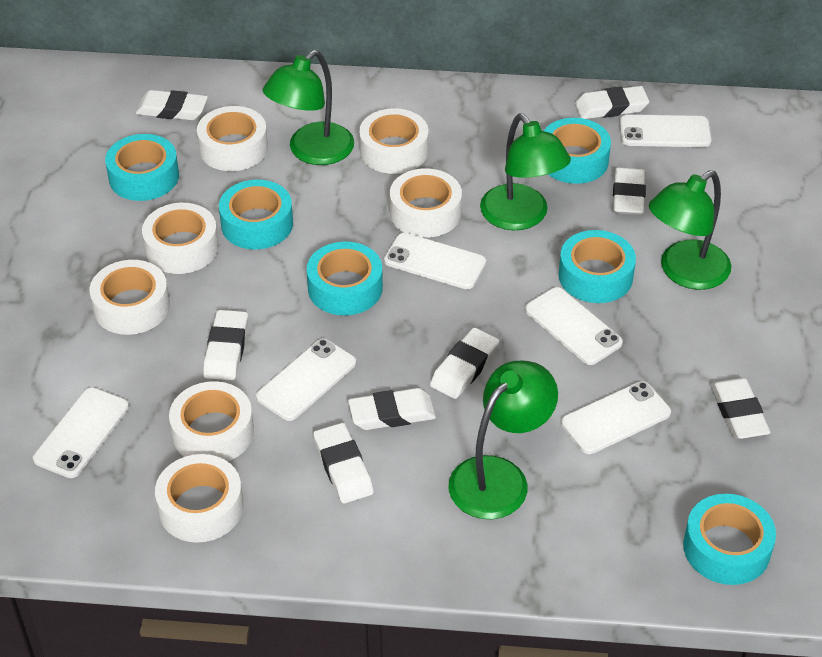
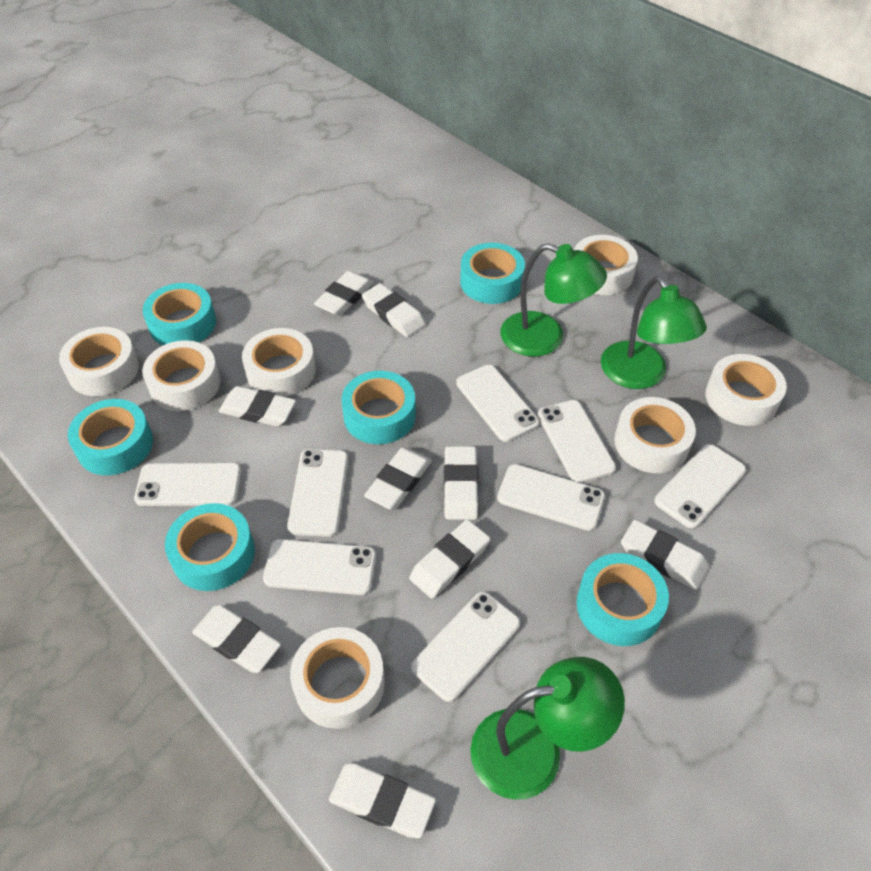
green lamp: [263,50,354,165] [448,361,558,519] [480,113,571,230] [649,170,731,290] = 4 -> [470,657,625,800] [501,243,607,357] [601,276,707,389] = 3
white eraser: [136,90,208,120] [203,310,248,380] [313,423,374,504] [348,388,436,430] [430,327,499,399] [575,86,649,119] [613,167,646,215] [711,378,771,439] = 8 -> [192,605,281,673] [219,386,296,426] [314,271,374,316] [329,763,436,838] [362,283,426,337] [364,447,432,510] [409,520,490,599] [444,446,479,520] [621,520,709,590] = 9
white phone: [33,387,129,478] [256,339,356,421] [384,233,486,289] [525,287,623,365] [561,381,671,454] [620,115,711,147] = 6 -> [134,463,241,506] [263,539,376,595] [287,449,348,537] [411,592,520,702] [456,365,539,442] [497,464,605,531] [538,400,616,483] [654,444,746,529] = 8

